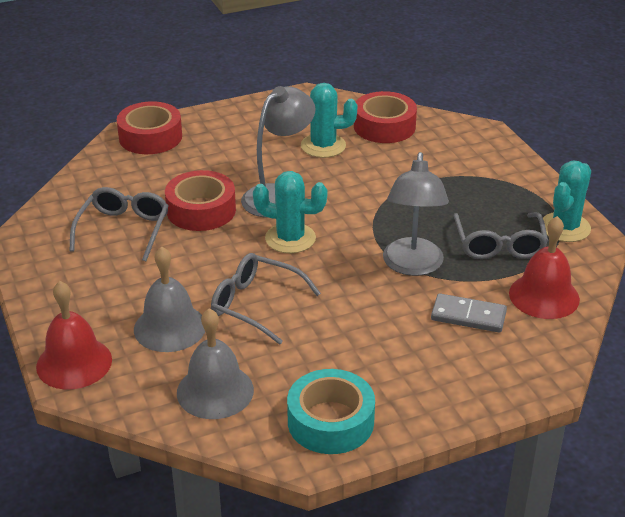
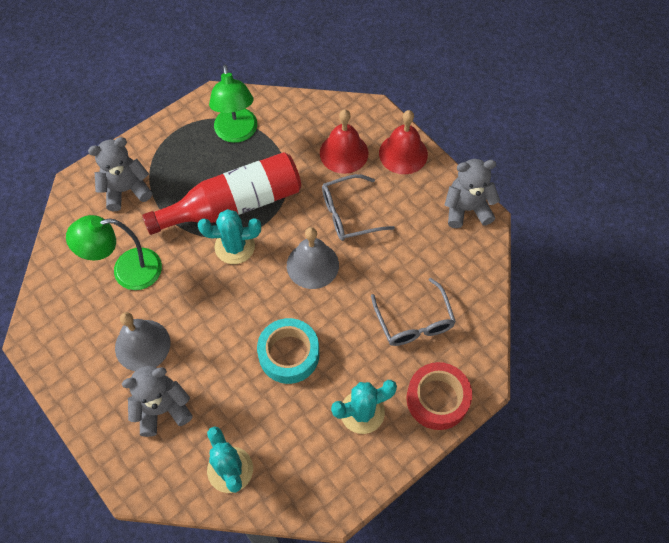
green lamp: none = 0 -> [66,215,162,290] [209,65,257,143] = 2
grey domino: [431,293,507,332] = 1 -> none = 0
grey glasses: [69,187,169,261] [211,253,321,345] [454,212,548,259] = 3 -> [322,174,395,241] [371,278,456,346] = 2
grey lamp: [241,86,315,218] [383,152,449,276] = 2 -> none = 0
grey teddy bear: none = 0 -> [88,137,152,211] [122,366,193,437] [445,159,500,228] = 3
red bottle: none = 0 -> [142,152,301,235] = 1
red tape: [117,101,182,154] [165,170,236,231] [354,91,417,143] = 3 -> [407,362,472,430] = 1

